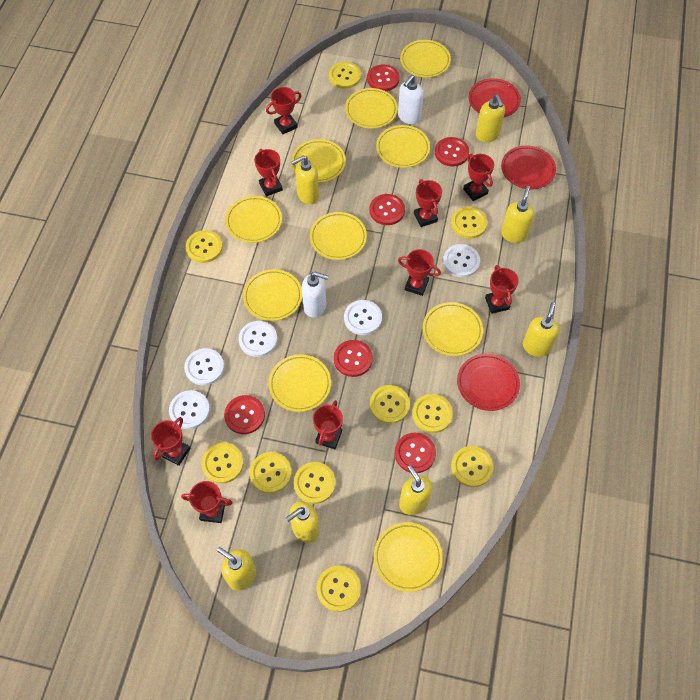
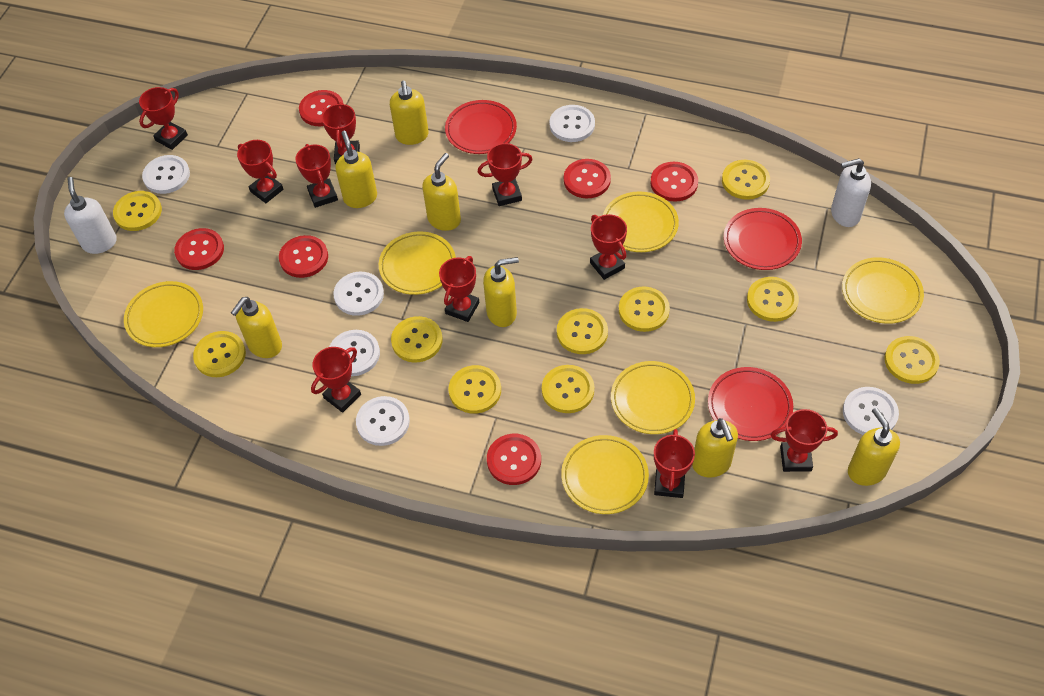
red trophy: [151,417,190,466] [181,481,233,523] [254,149,283,196] [266,87,301,134] [313,400,343,449] [398,249,441,296] [414,179,442,227] [463,154,494,201] [485,265,519,314] = 9 -> [139,87,188,150] [237,140,284,203] [295,144,338,208] [311,347,361,413] [322,102,360,164] [439,256,479,322] [478,143,533,206] [590,214,627,280] [654,429,695,498] [771,409,838,472] = 10
white button: [169,390,210,429] [184,348,224,385] [238,321,277,357] [344,300,382,335] [443,244,480,277] = 5 -> [142,155,190,194] [329,330,380,376] [333,272,384,316] [356,396,410,446] [550,105,595,142] [843,387,899,435] = 6
yellow plate: [225,196,282,243] [243,269,302,321] [269,354,331,412] [291,139,346,183] [310,212,367,260] [345,88,398,129] [374,522,443,592] [376,125,430,168] [400,40,451,78] [423,302,483,356] = 10 -> [124,281,203,347] [379,231,456,295] [561,435,649,514] [603,191,679,252] [611,361,695,434] [842,257,924,324] = 6

